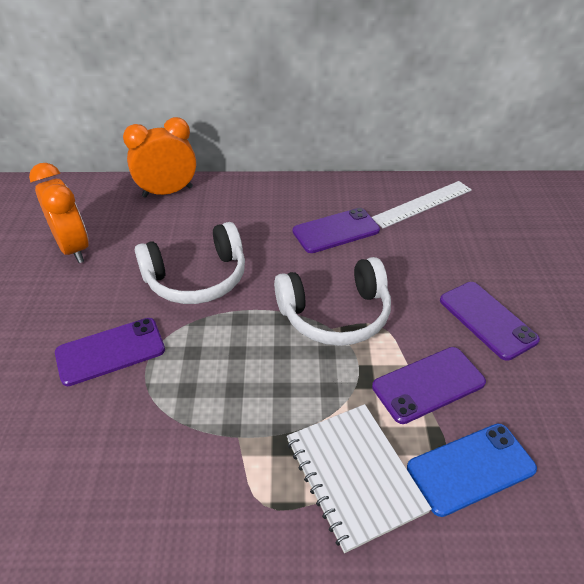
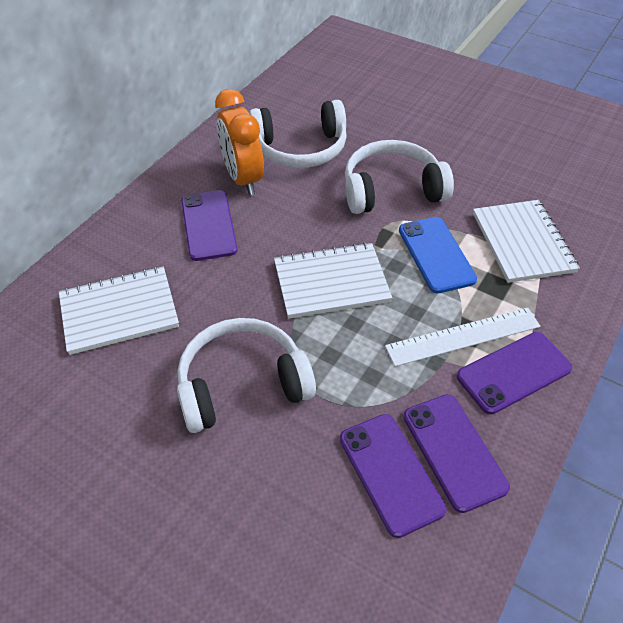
orange clock: [29,163,88,263] [123,117,196,198] = 2 -> [215,89,264,195] = 1
white headphones: [135,222,245,304] [274,257,391,346] = 2 -> [177,318,316,433] [249,100,347,168] [345,140,454,214] = 3
white notebook: [287,404,432,553] = 1 -> [59,266,179,355] [274,242,392,319] [473,200,580,283] = 3

